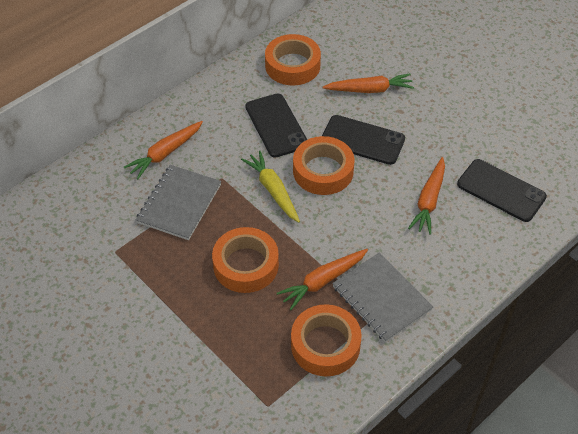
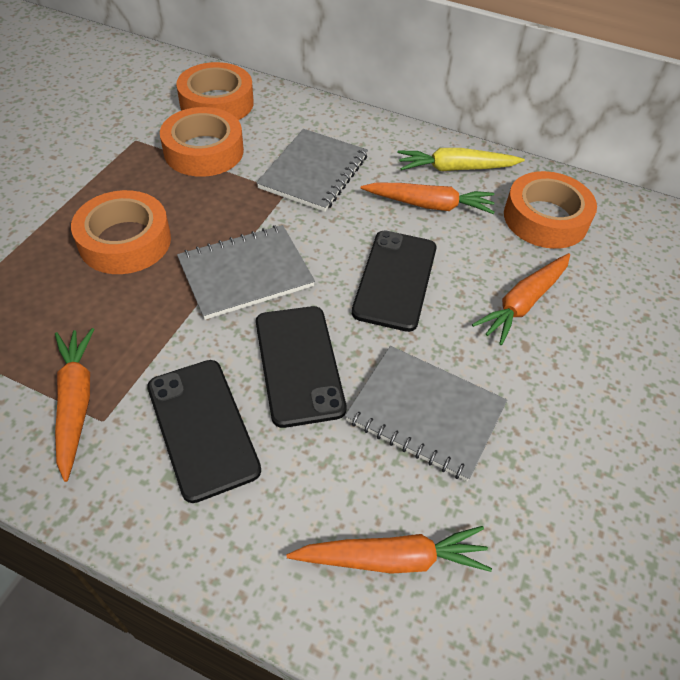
grey notebook: [136,165,221,240] [332,253,433,342] = 2 -> [177,225,315,320] [256,129,368,212] [345,346,507,481] = 3

